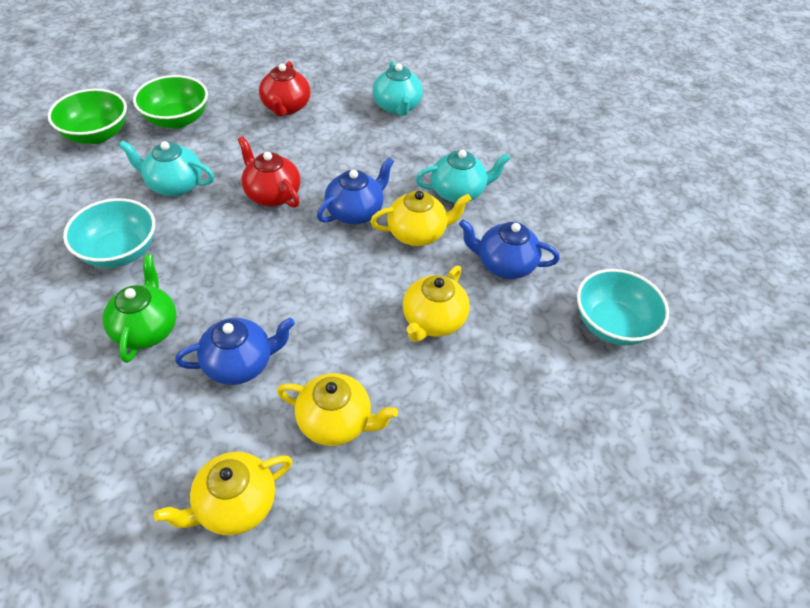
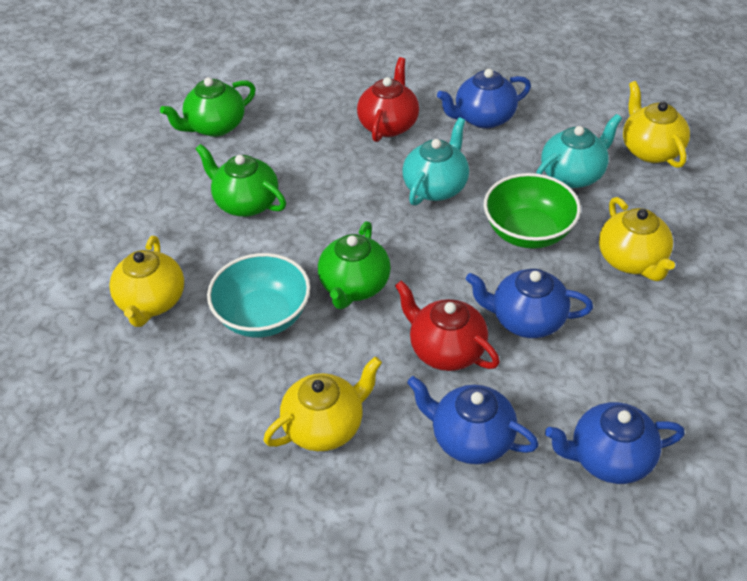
blue teapot: [175,318,295,385] [317,157,394,224] [459,219,560,279] = 3 -> [407,376,539,464] [437,69,531,129] [466,269,593,338] [545,402,685,484] = 4
green bowl: [48,89,127,144] [133,75,208,129] = 2 -> [484,173,581,249] = 1
green teapot: [103,254,177,363] = 1 -> [160,77,256,137] [196,144,286,217] [318,221,391,309] = 3
turquoise bowl: [63,198,155,268] [577,269,669,345] = 2 -> [207,253,310,338] = 1
turquoise teapot: [119,140,215,196] [373,61,423,116] [415,150,510,203] = 3 -> [402,118,469,206] [536,114,622,188] = 2

